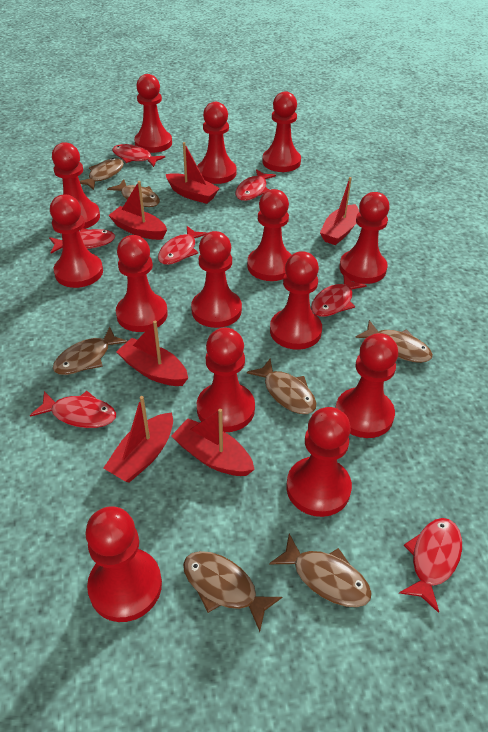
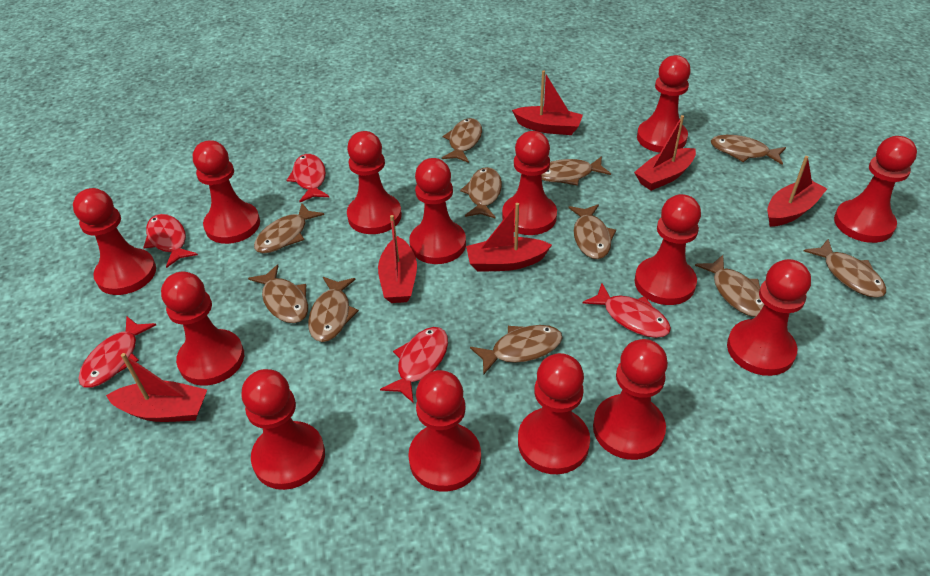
brown fish: [53,327,128,375] [80,158,124,190] [107,180,160,207] [183,551,282,632] [247,358,316,414] [269,534,372,607] [355,320,433,363] = 7 -> [248,264,308,323] [254,203,324,253] [308,277,359,342] [442,118,482,163] [460,167,502,219] [470,325,563,375] [541,156,611,186] [568,204,616,259] [695,255,764,317] [711,135,786,165] [804,239,886,298] = 11
red fish: [30,391,116,428] [49,229,115,254] [112,144,165,167] [158,226,207,265] [235,169,276,201] [311,274,367,317] [399,518,462,613] = 7 -> [78,316,156,388] [143,214,198,268] [287,154,329,202] [380,327,448,403] [583,283,671,338] = 5

